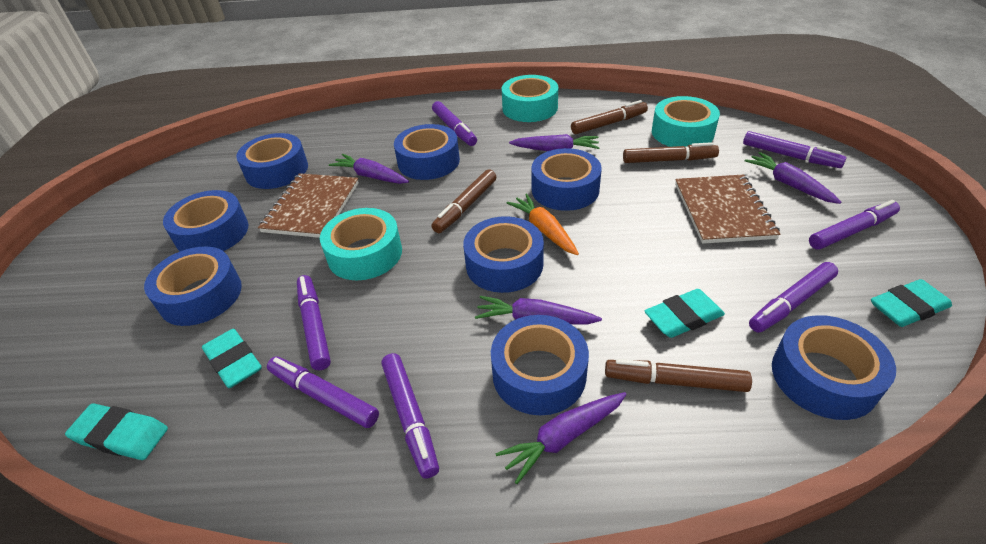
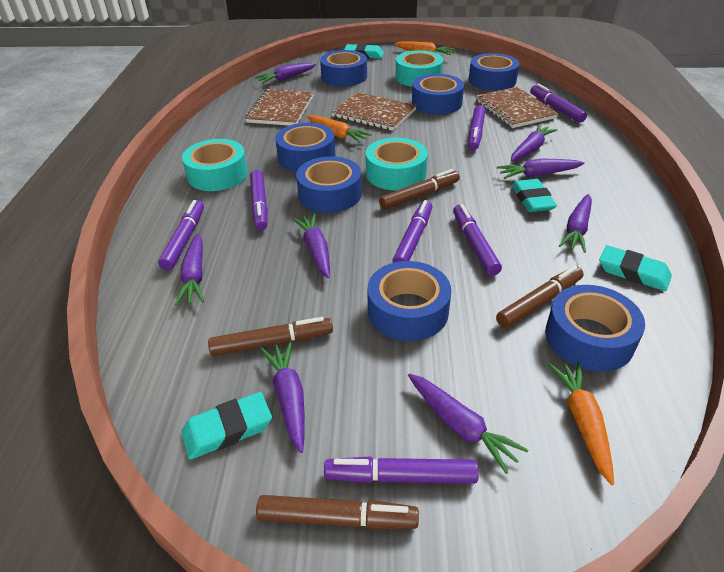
blue tape: [144,247,242,326] [163,190,248,251] [236,133,308,189] [394,124,460,180] [463,216,544,293] [491,315,589,415] [531,148,602,211] [772,315,896,420] = 8 -> [275,123,336,172] [296,156,362,213] [320,50,367,87] [367,261,451,341] [412,74,464,115] [469,53,519,91] [545,285,645,372] = 7
brown notebook: [258,173,359,238] [675,174,781,244] = 2 -> [245,89,314,126] [331,92,417,131] [475,87,558,128] = 3
orange carrot: [507,194,579,255] = 1 -> [306,115,372,143] [394,41,455,55] [548,361,614,485] = 3
purple carrot: [329,154,409,184] [475,296,602,324] [495,392,627,484] [509,134,600,151] [745,152,841,204] = 5 -> [175,233,204,305] [255,63,317,83] [261,341,305,453] [292,213,330,278] [408,374,528,474] [497,159,585,179] [511,124,557,161] [559,194,592,253] = 8

